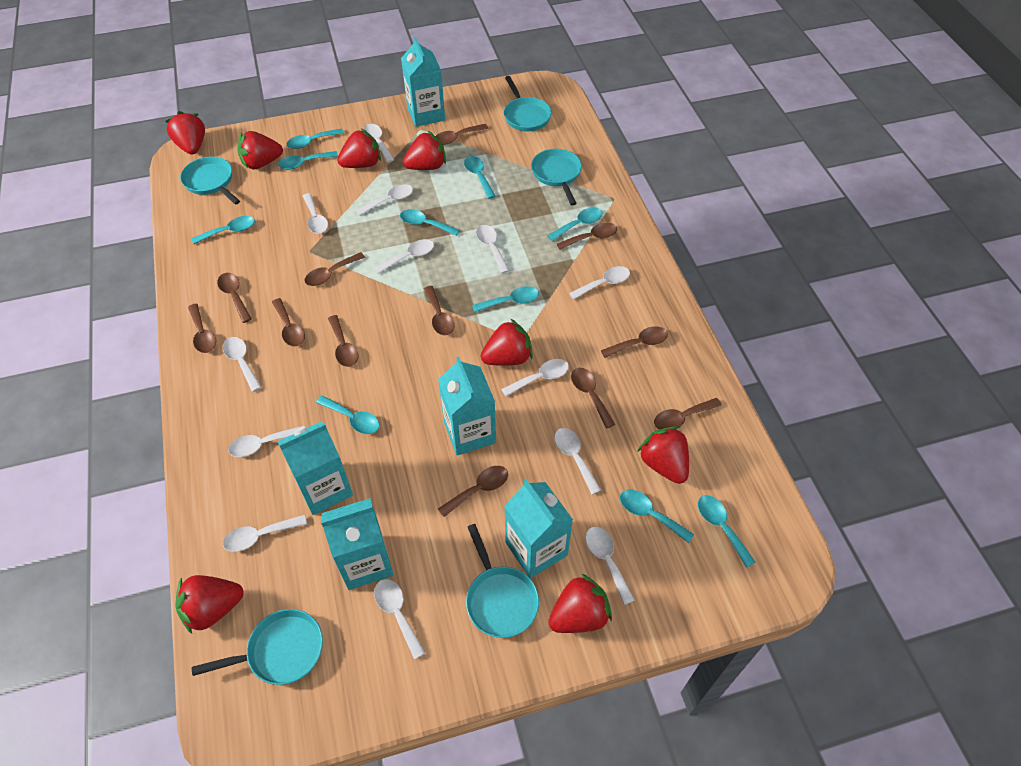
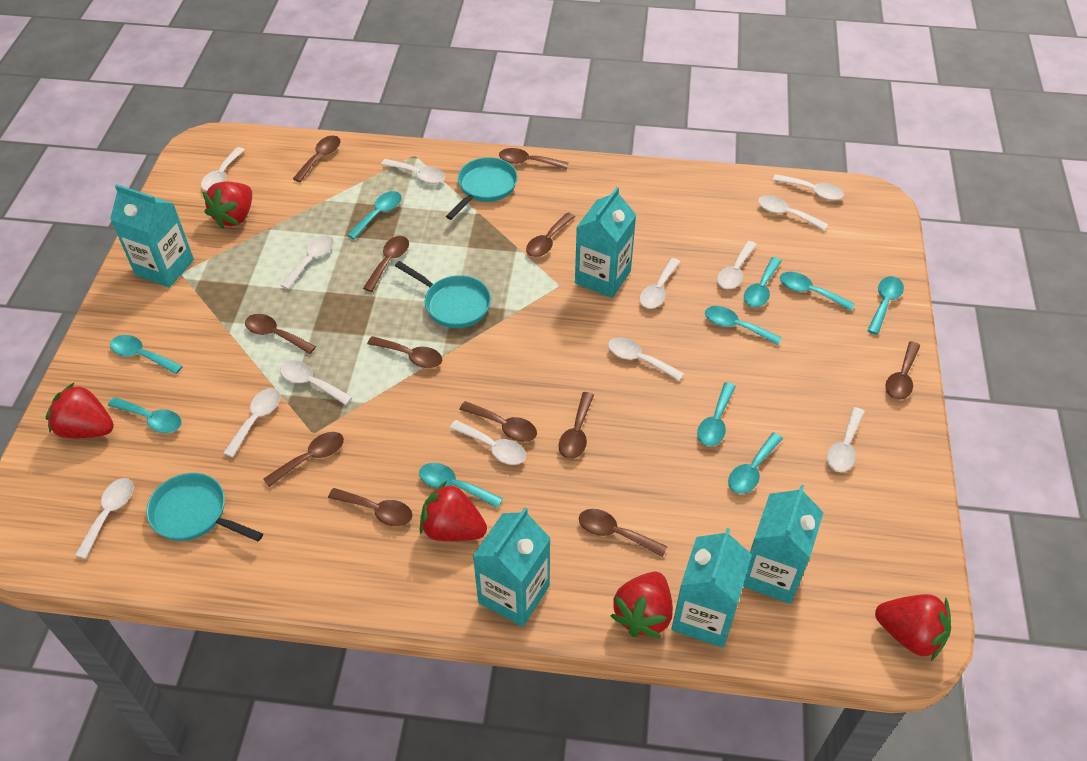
red strawberry: [165,111,205,155] [175,575,244,634] [237,131,283,169] [337,129,381,168] [403,131,446,170] [481,319,533,366] [548,573,612,633] [637,426,689,484] = 8 -> [46,382,114,438] [203,182,252,229] [420,481,487,541] [611,572,673,638] [875,594,951,661] = 5
turquoise pan: [180,157,240,205] [192,609,323,685] [466,524,539,638] [504,76,552,131] [531,149,582,205] = 5 -> [146,473,263,542] [395,261,491,328] [446,157,518,220] = 3

